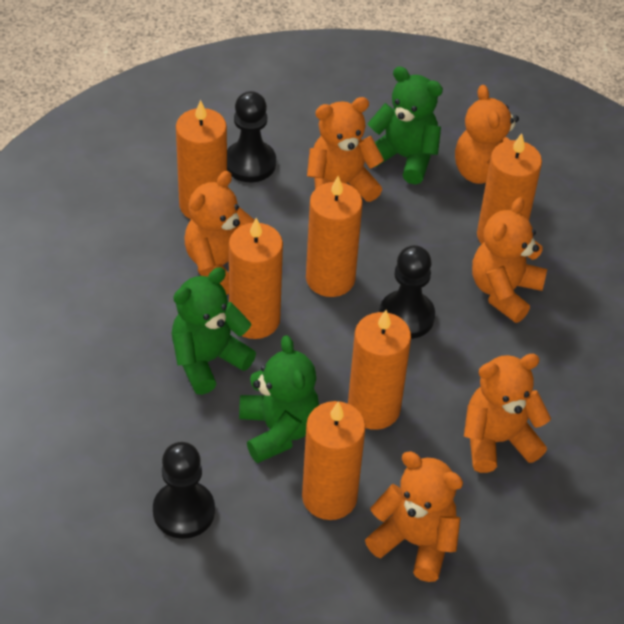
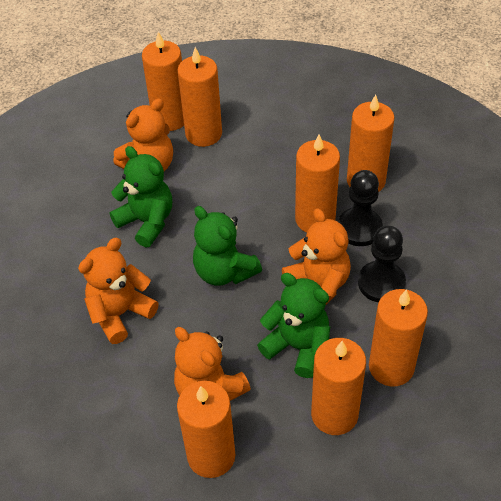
black pawn: [153,442,215,539] [227,91,276,182] [379,245,435,339] = 3 -> [338,170,383,246] [358,225,406,302] = 2
orange candle: [176,100,227,219] [229,218,283,339] [302,401,366,520] [306,176,362,297] [348,310,411,430] [477,133,542,244] = 6 -> [142,32,184,131] [177,47,222,147] [177,381,236,478] [295,134,340,232] [311,338,366,435] [347,95,395,192] [369,289,428,387] = 7
orange teddy bear: [185,171,254,295] [307,97,384,202] [365,451,463,582] [455,85,519,184] [464,354,551,473] [472,197,547,323] = 6 -> [78,238,159,344] [113,98,173,171] [174,327,251,401] [282,208,351,304] = 4

